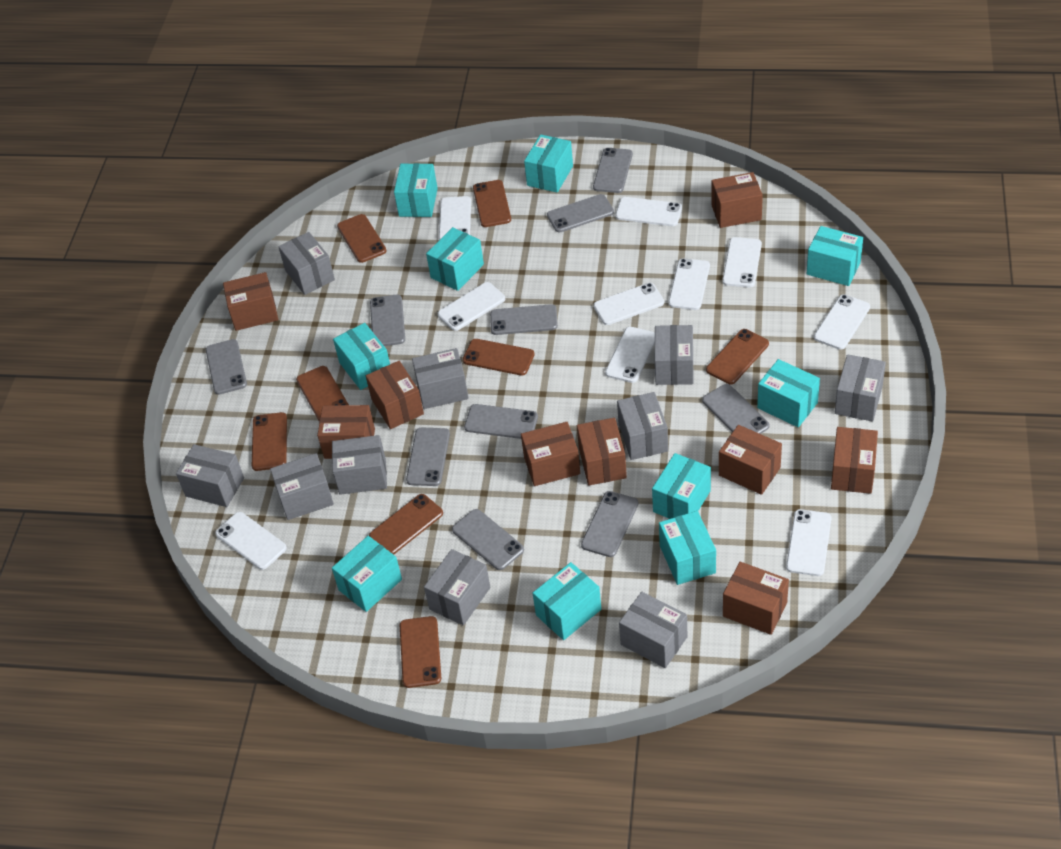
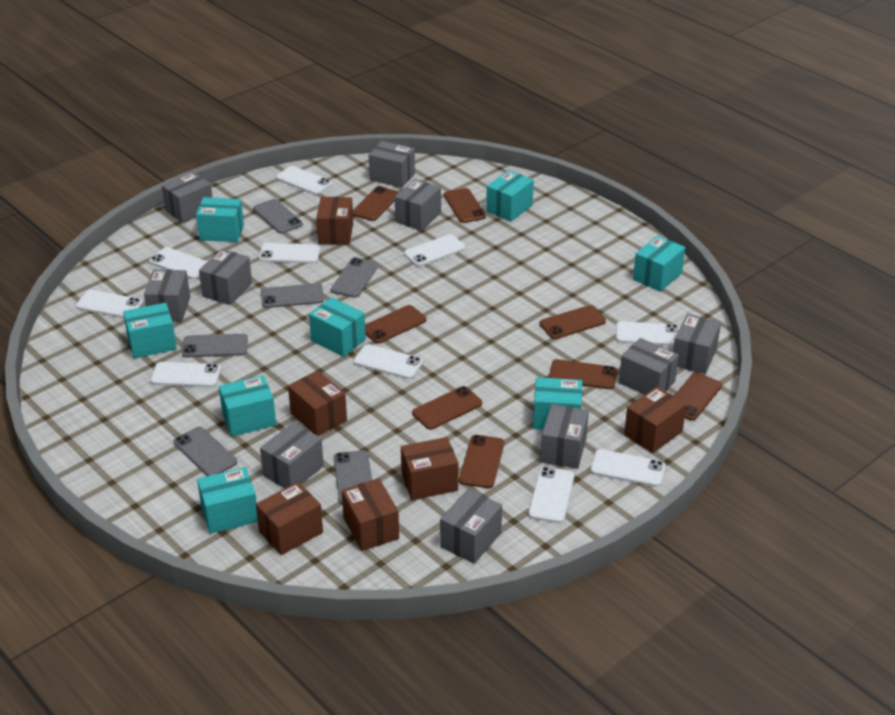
brown box: [223,272,278,331] [317,405,375,459] [366,361,424,429] [521,422,580,486] [577,418,627,485] [711,172,763,228] [719,425,782,495] [723,562,789,635] [831,427,878,494] = 9 -> [256,482,323,555] [288,371,347,436] [316,197,353,245] [342,478,399,551] [401,437,458,500] [624,386,687,453] = 6
grey phone: [206,339,247,395] [370,294,405,346] [406,428,450,486] [452,509,524,570] [464,404,538,439] [490,304,558,335] [547,194,614,232] [581,491,638,557] [593,148,633,193] [702,384,769,434] = 10 -> [173,426,237,476] [182,334,248,357] [253,199,303,234] [261,283,324,308] [331,258,378,298] [334,450,372,504] = 6
turquoise box: [332,536,402,612] [333,323,390,390] [394,163,438,217] [426,227,484,291] [524,134,573,193] [533,562,601,640] [652,453,711,519] [659,511,716,585] [757,359,820,427] [807,226,863,286] = 10 -> [123,303,177,358] [196,197,244,242] [197,467,258,534] [219,375,276,436] [309,297,366,357] [486,170,534,222] [533,377,582,430] [633,236,685,292] = 8

